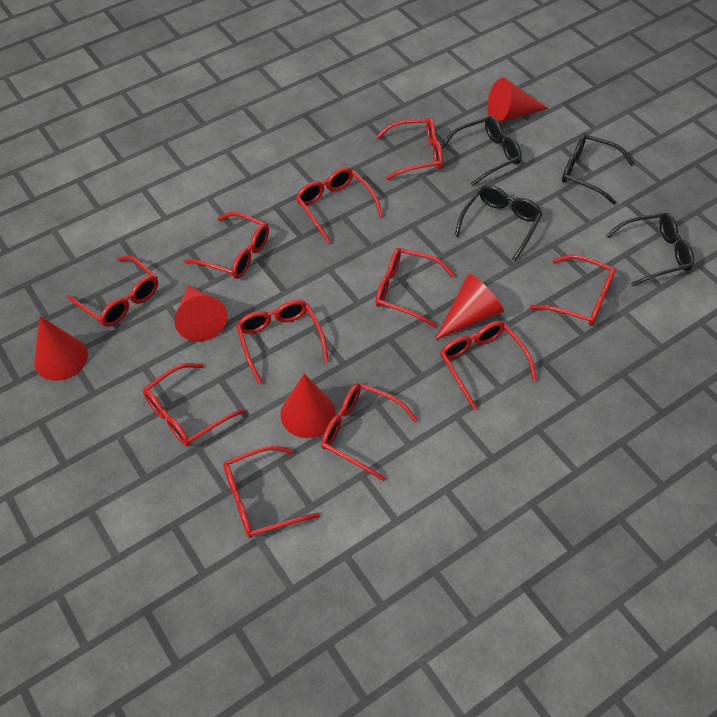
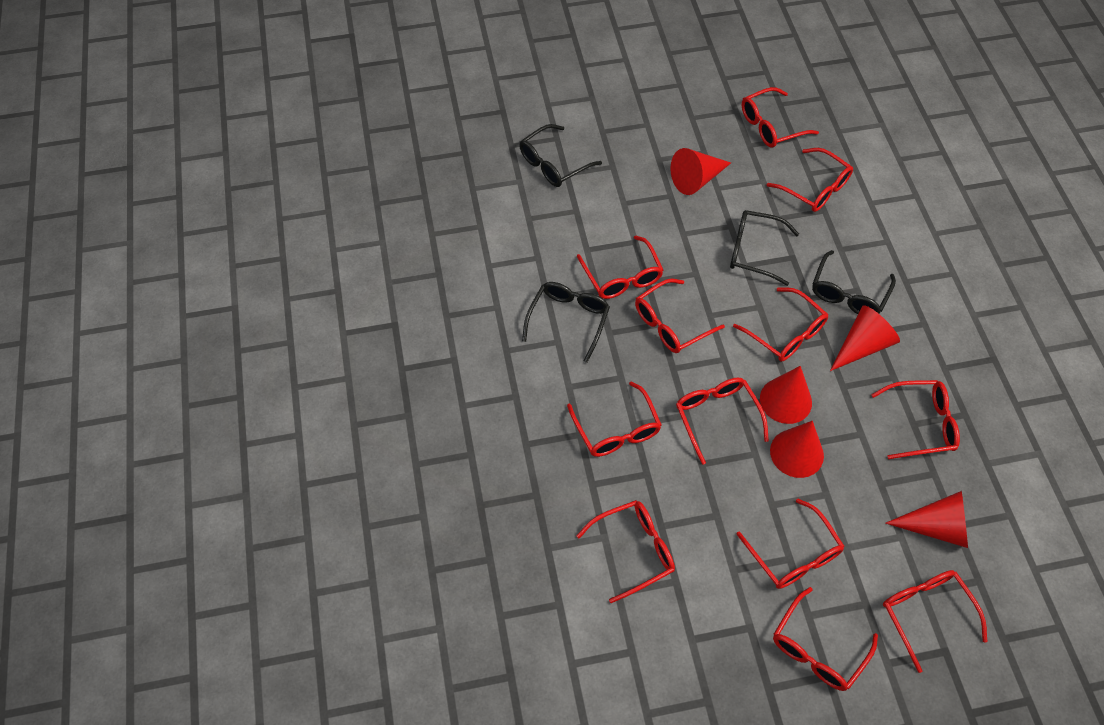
red glasses: [67,255,158,327] [143,363,245,447] [184,212,269,279] [223,446,319,538] [236,300,328,384] [296,167,383,243] [321,383,418,481] [375,248,455,328] [376,117,443,180] [440,321,537,410] [530,255,616,326] = 11 -> [567,381,662,457] [576,500,675,603] [577,236,663,299] [635,279,725,353] [676,377,769,465] [733,287,828,362] [737,499,844,589] [742,87,819,148] [767,148,853,212] [773,587,878,691] [871,380,960,459] [883,570,988,673] = 12

